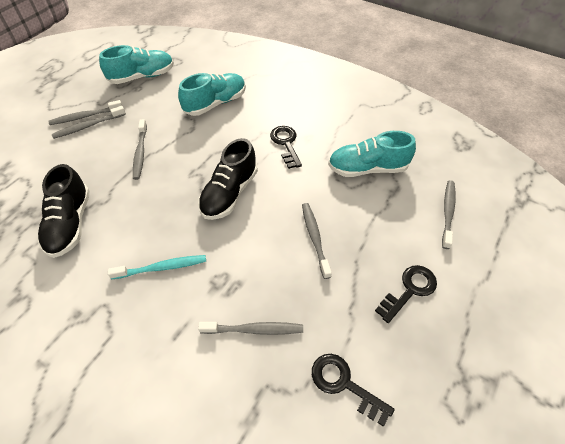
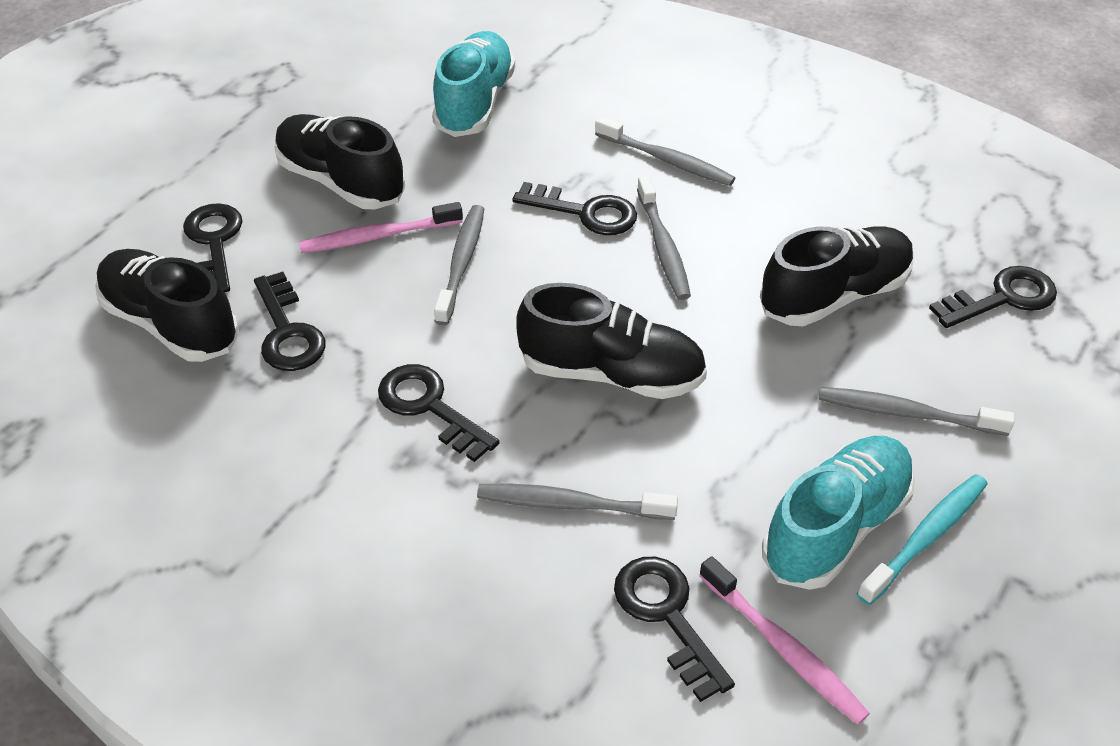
black key: [270,126,302,169] [312,354,395,427] [375,265,437,323] = 3 -> [183,203,243,292] [254,272,326,371] [378,364,500,462] [512,182,637,235] [614,557,735,702] [929,266,1057,328] = 6
black shoe: [37,164,90,258] [198,138,258,220] = 2 -> [95,249,239,362] [274,114,405,209] [517,283,707,399] [760,226,914,326] = 4
grey toothbrush: [48,100,122,125] [52,106,126,139] [133,119,147,180] [198,322,303,335] [302,203,332,279] [442,180,456,249] = 6 -> [434,205,484,325] [477,484,678,520] [595,116,735,186] [637,176,691,300] [819,387,1015,436] = 5
pink toothbrush: none = 0 -> [299,202,463,253] [699,556,870,725] = 2
turquoise shoe: [99,45,174,84] [178,73,246,116] [328,131,416,177] = 3 -> [432,31,515,137] [762,436,915,590] = 2

